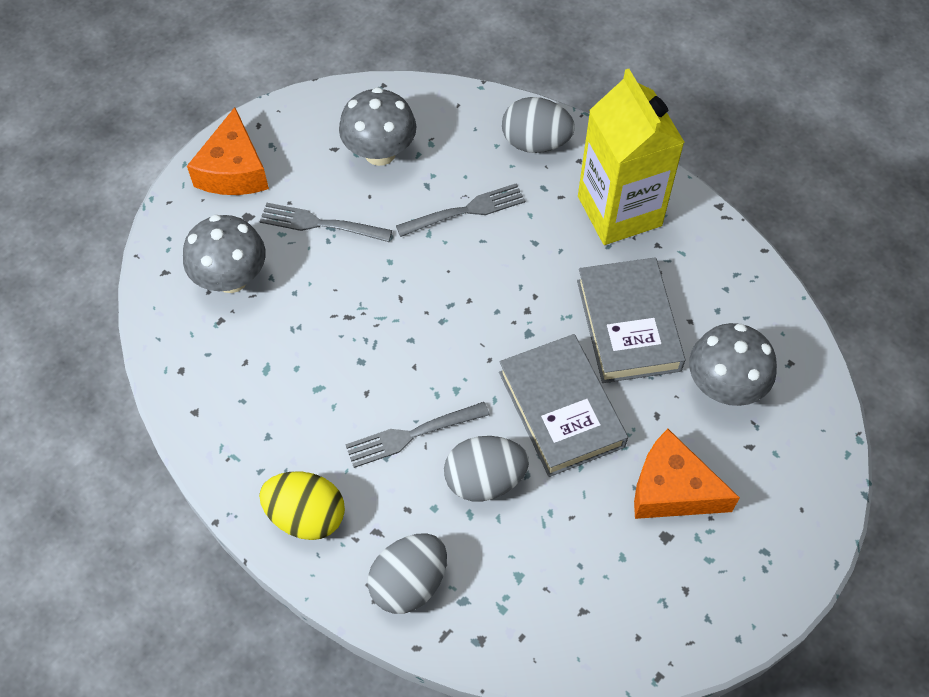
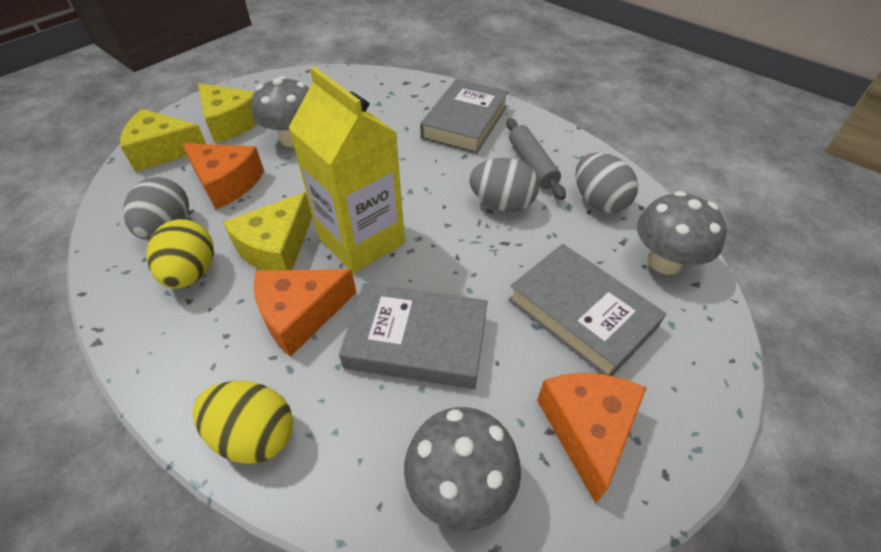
grey book: [499,334,628,477] [577,257,686,383] = 2 -> [339,283,488,389] [420,79,509,154] [508,244,666,376] = 3
grey fork: [260,203,392,242] [345,402,489,468] [396,183,525,237] = 3 -> none = 0
grey rolling pin: none = 0 -> [506,118,566,200] = 1
orange cheese: [187,107,269,195] [634,429,740,519] = 2 -> [182,143,264,209] [254,269,356,357] [537,373,646,504] = 3
yellow cheese: none = 0 -> [120,109,206,172] [198,83,257,143] [223,192,312,271] = 3
yellow egg: [259,472,345,540] = 1 -> [146,219,214,288] [193,381,293,464] = 2

